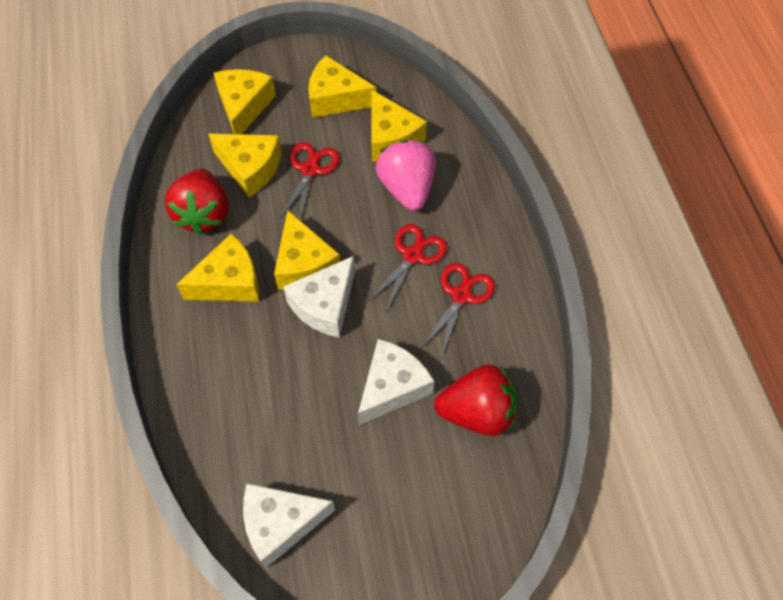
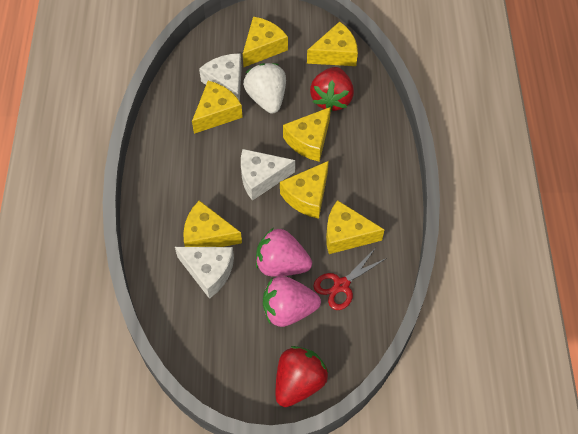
pink strawberry: [376,140,436,211] = 1 -> [256,228,312,276] [263,276,321,327] = 2
red scissors: [280,142,340,221] [367,224,447,311] [421,263,495,358] = 3 -> [313,249,387,310] = 1
white strawberry: none = 0 -> [243,63,286,113] = 1
yellow cheese: [176,233,259,302] [208,134,282,197] [214,69,276,134] [274,210,340,290] [308,55,377,118] [371,90,427,161] = 6 -> [183,200,242,247] [192,81,243,134] [243,17,288,67] [280,161,329,219] [283,107,331,162] [307,22,358,66] [326,200,385,254] = 7

